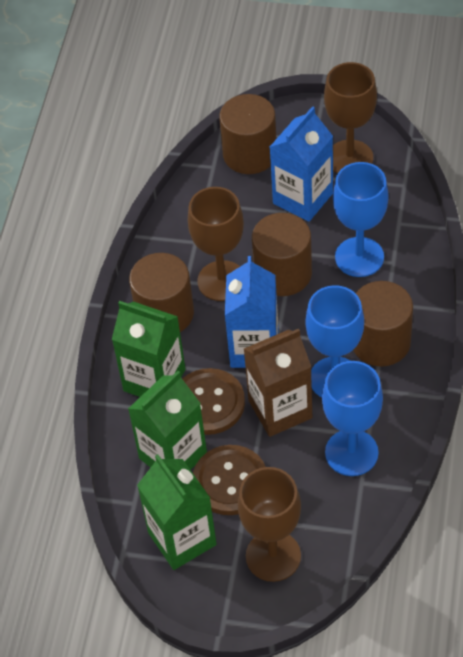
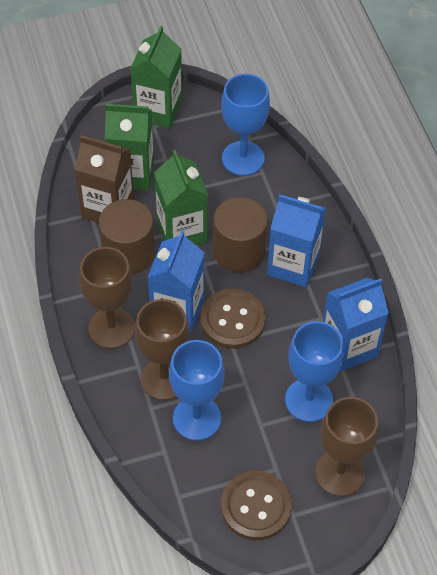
blue carton: [225,256,278,368] [270,106,333,222] = 2 -> [148,231,204,333] [267,194,326,287] [323,278,389,371] = 3
brown cylinder: [129,253,194,332] [219,94,276,174] [252,213,312,296] [353,281,413,367] = 4 -> [99,199,155,275] [213,197,268,273] = 2

